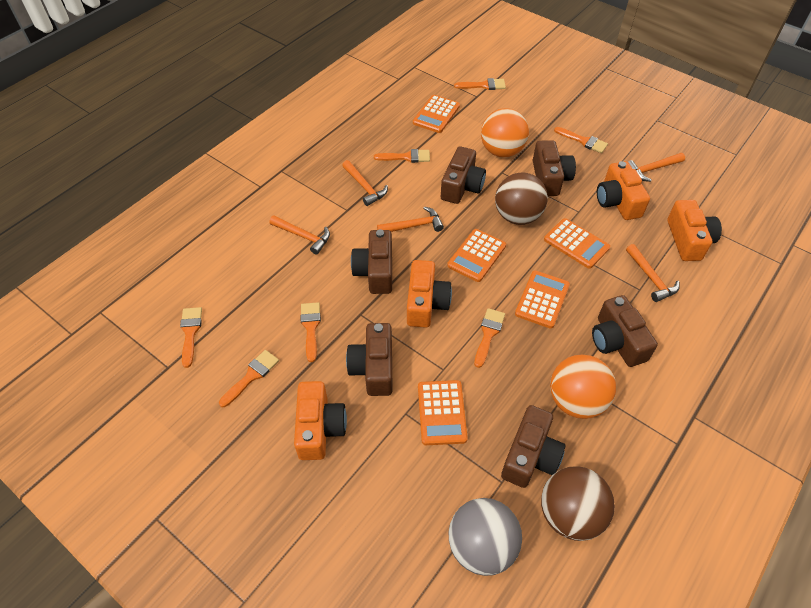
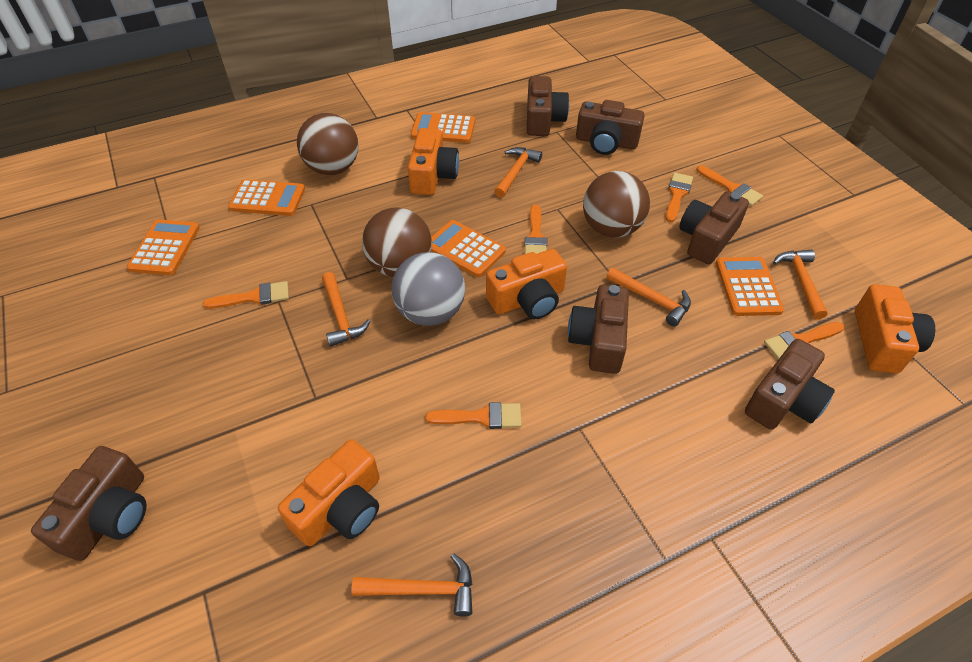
brown ball: [495,173,548,225] [541,466,615,541] = 2 -> [297,113,358,175] [362,207,432,277] [583,171,650,238] = 3
orange ball: [481,108,529,157] [550,355,616,419] = 2 -> none = 0
orange brush: [180,307,202,368] [219,350,279,407] [301,302,321,362] [374,149,430,163] [454,78,506,90] [474,308,505,368] [554,127,608,153] = 7 -> [203,281,289,309] [425,402,522,429] [524,204,547,254] [666,173,693,222] [696,165,763,206] [764,322,844,360] = 6

